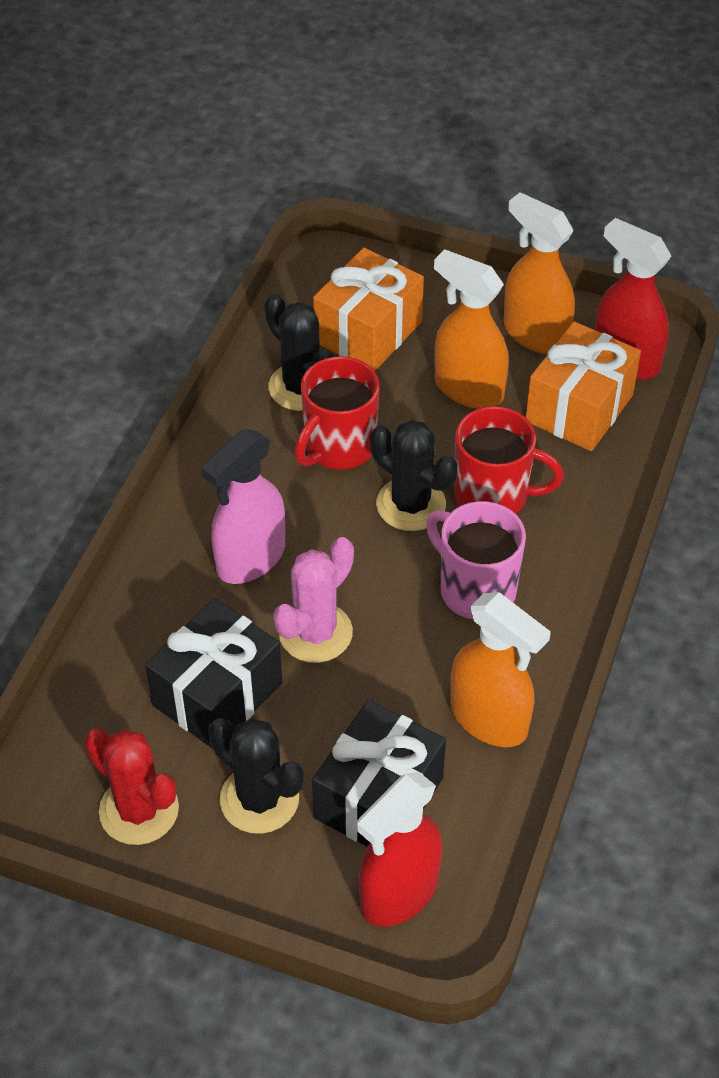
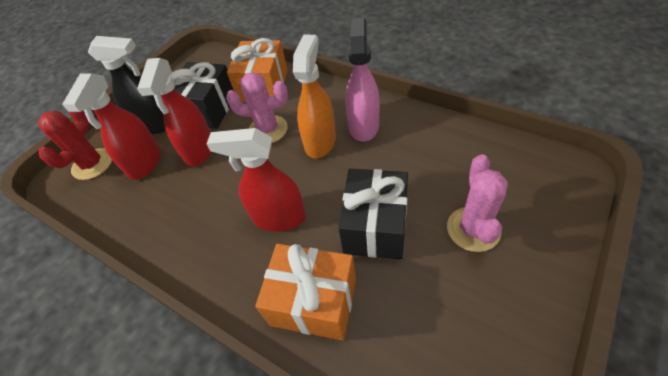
black cactus: [208,718,304,834] [264,294,334,411] [370,420,457,531] = 3 -> none = 0
black spray bottle: none = 0 -> [88,36,166,134] = 1
orange spray bottle: [434,249,509,409] [450,592,551,747] [504,192,575,354] = 3 -> [293,35,336,158] = 1
pink cactus: [273,537,354,663] = 1 -> [226,72,288,143] [447,154,508,252] = 2
pink mug: [426,501,526,620] = 1 -> none = 0
red mug: [295,356,380,470] [454,406,564,514] = 2 -> none = 0
red spray bottle: [357,772,443,927] [595,218,671,380] = 2 -> [62,73,161,180] [137,58,211,166] [207,128,306,232] = 3

